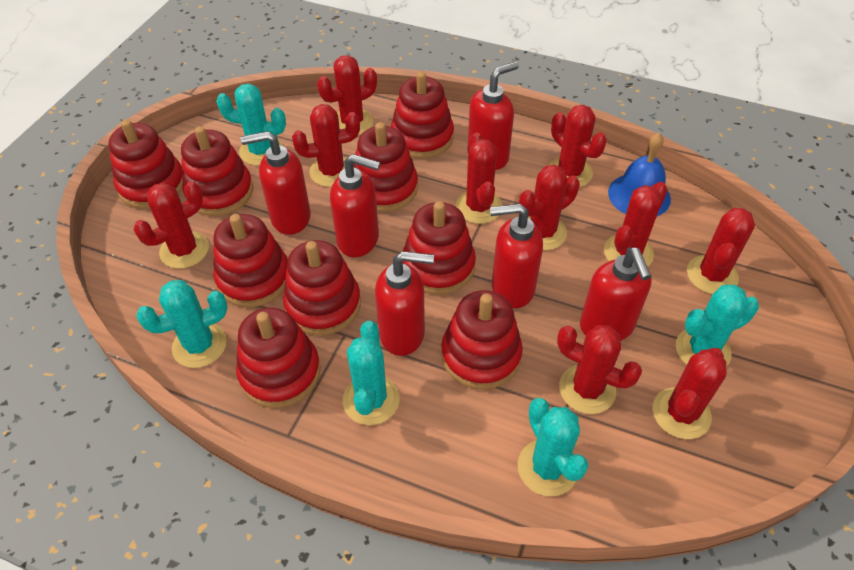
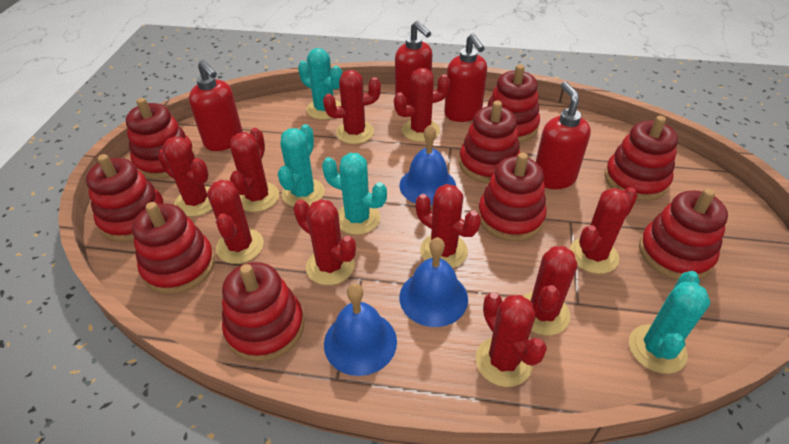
blue bell: [608,133,671,216] = 1 -> [324,283,397,376] [399,125,456,206] [399,237,468,327] = 3
red soap dispenser: [241,131,311,235] [330,154,380,257] [375,251,434,356] [468,61,519,170] [490,203,543,308] [580,247,651,341] = 6 -> [189,60,243,151] [395,21,432,105] [444,33,487,122] [536,81,591,189] = 4
turquoise cactus: [136,280,228,368] [216,84,286,166] [343,321,400,425] [518,398,588,496] [676,285,759,367] = 5 -> [278,124,324,207] [298,48,342,120] [322,153,387,235] [629,271,710,374] = 4

